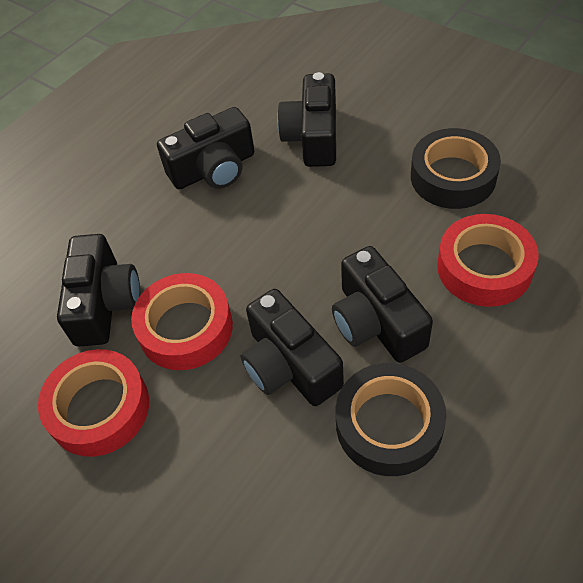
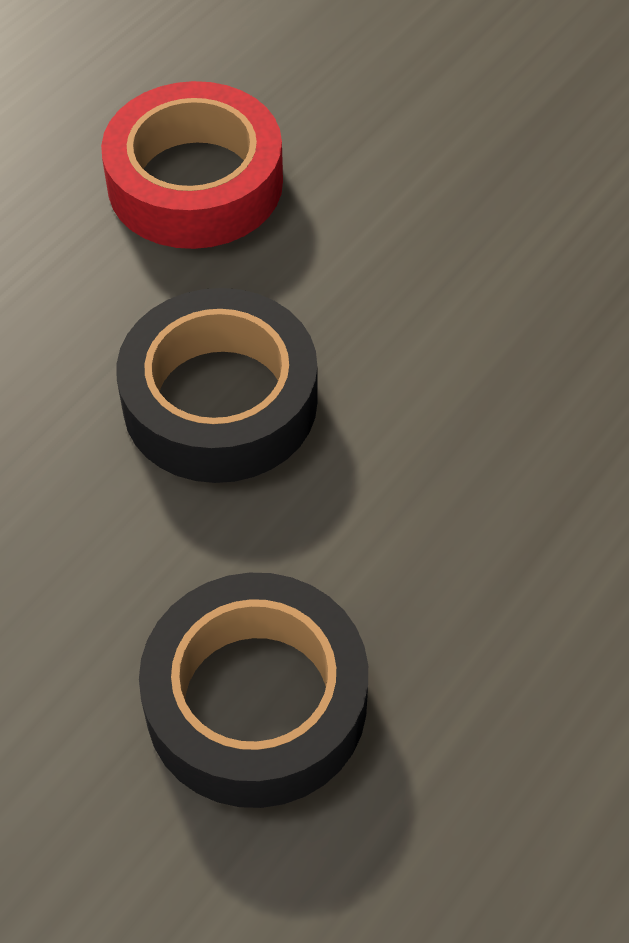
black camera: [57,234,140,347] [157,107,254,189] [241,289,344,406] [277,72,336,167] [332,246,433,363] = 5 -> none = 0
red tape: [38,349,149,457] [131,273,233,370] [437,214,539,307] = 3 -> [101,81,283,249] = 1

